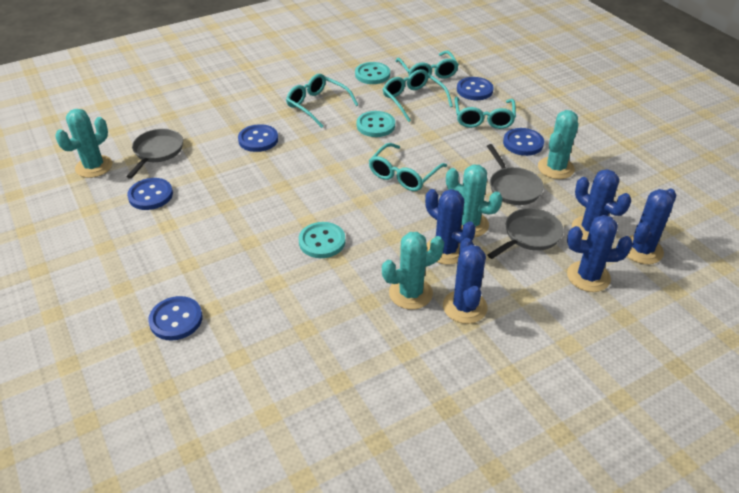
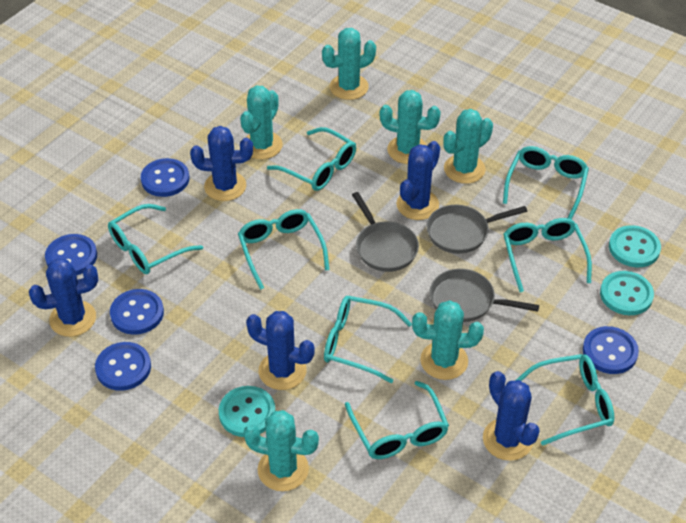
turquoise cactus: [55,109,112,178] [382,232,444,310] [446,164,503,237] [538,110,579,179] = 4 -> [240,85,283,159] [244,410,319,491] [322,28,376,100] [380,90,441,164] [412,300,484,380] [443,109,493,184] = 6
turquoise glasses: [286,74,359,128] [369,143,447,191] [383,69,453,122] [396,51,459,79] [455,97,516,129] = 5 -> [108,204,203,274] [238,209,329,290] [267,127,356,191] [324,296,412,383] [345,381,449,459] [503,146,589,220] [503,218,592,292] [515,354,614,446] = 8

